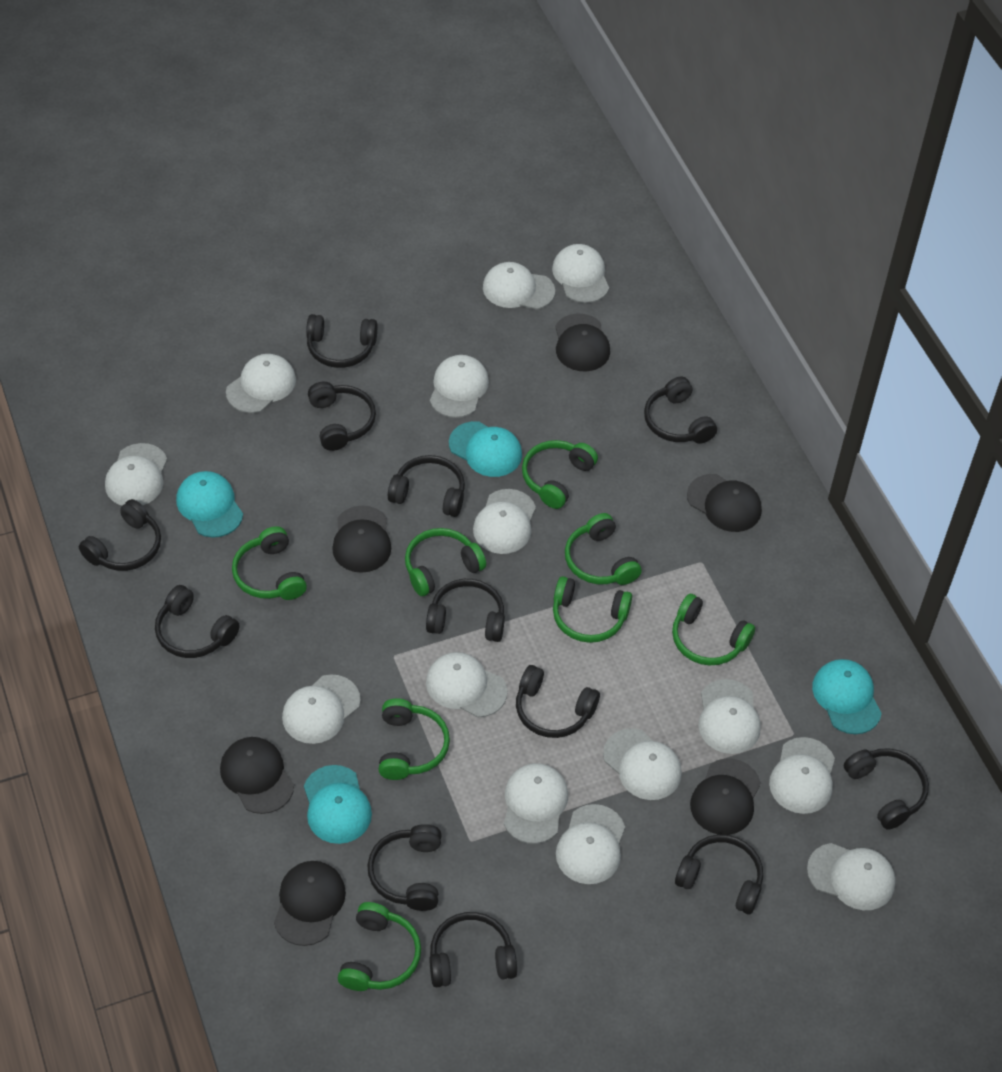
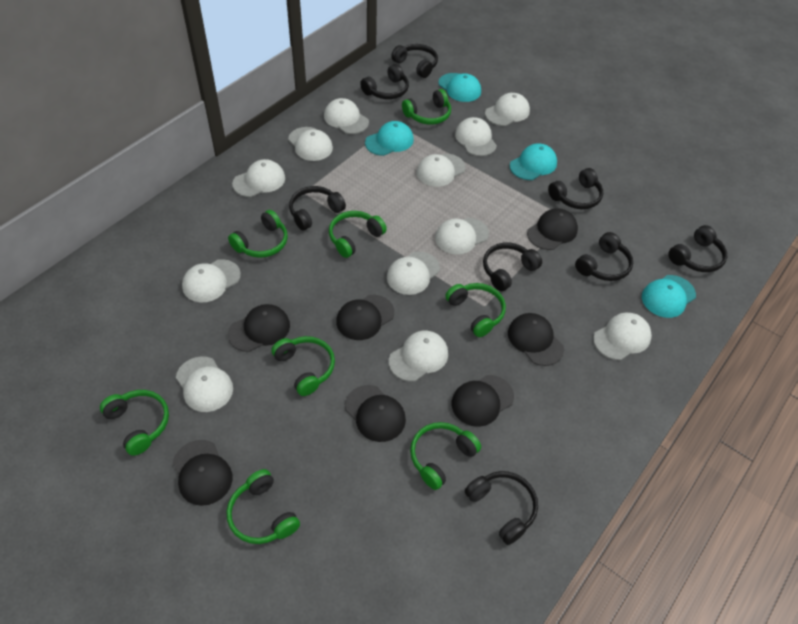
black cap: [220,737,294,814] [274,861,346,946] [332,506,391,573] [555,314,610,371] [687,474,762,532] [690,758,761,835] = 6 -> [173,440,233,506] [228,304,290,352] [336,295,394,340] [345,385,406,442] [452,375,514,427] [508,313,564,366] [527,208,578,250] = 7
black headphones: [79,499,161,571] [155,585,240,658] [306,314,377,368] [308,381,376,451] [367,824,441,911] [388,455,465,517] [426,579,505,642] [429,912,517,987] [516,665,600,738] [644,377,717,444] [675,835,763,914] [844,748,929,830] = 12 -> [289,186,346,230] [360,64,409,99] [391,44,438,78] [465,471,538,545] [483,243,542,291] [548,168,603,209] [575,232,633,281] [668,225,727,272] = 8
white cap: [105,443,167,506] [226,354,296,413] [282,674,361,744] [426,652,507,717] [430,355,489,418] [473,489,536,554] [483,262,555,310] [504,763,568,844] [552,244,609,303] [556,804,625,884] [603,728,682,800] [698,679,761,754] [769,737,835,814] [807,843,896,910] = 14 -> [176,356,233,412] [182,259,241,302] [232,159,285,197] [288,127,333,161] [324,98,369,134] [387,252,440,295] [389,331,448,382] [417,154,466,187] [435,218,489,255] [455,117,497,156] [485,93,530,126] [593,313,652,360] = 12

